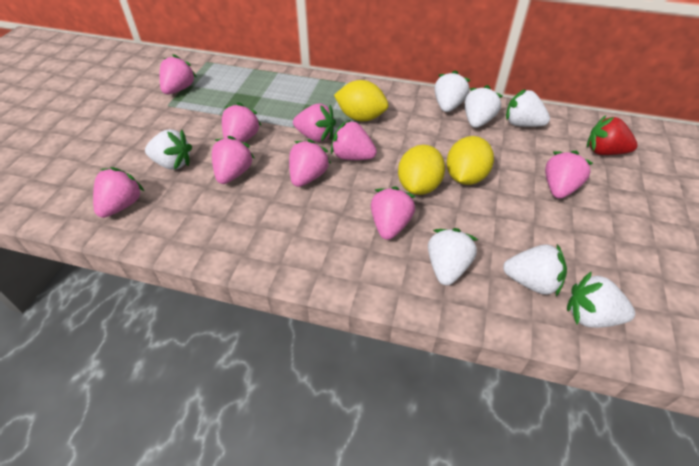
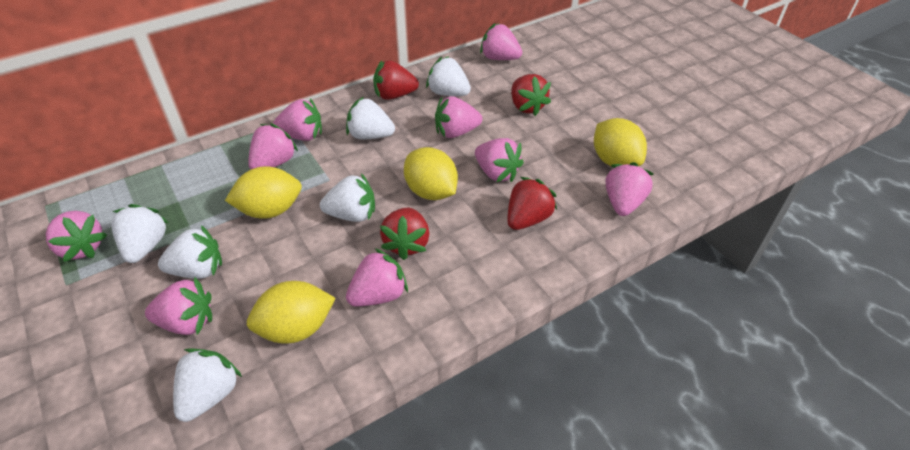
red strawberry: [587,115,638,155] = 1 -> [373,60,419,100] [380,208,430,260] [507,177,557,230] [511,74,551,116] = 4
white strawberry: [145,129,192,170] [428,228,478,285] [434,70,470,112] [465,85,502,128] [503,244,567,296] [506,89,550,127] [567,272,635,328] = 7 -> [111,204,168,263] [158,225,222,279] [173,348,242,422] [320,173,375,222] [346,97,395,139] [426,56,471,96] = 6
yellow lemon: [334,80,388,121] [398,145,445,195] [447,136,494,185] = 3 -> [225,166,302,219] [247,281,336,344] [404,147,458,200] [594,118,647,167] = 4

